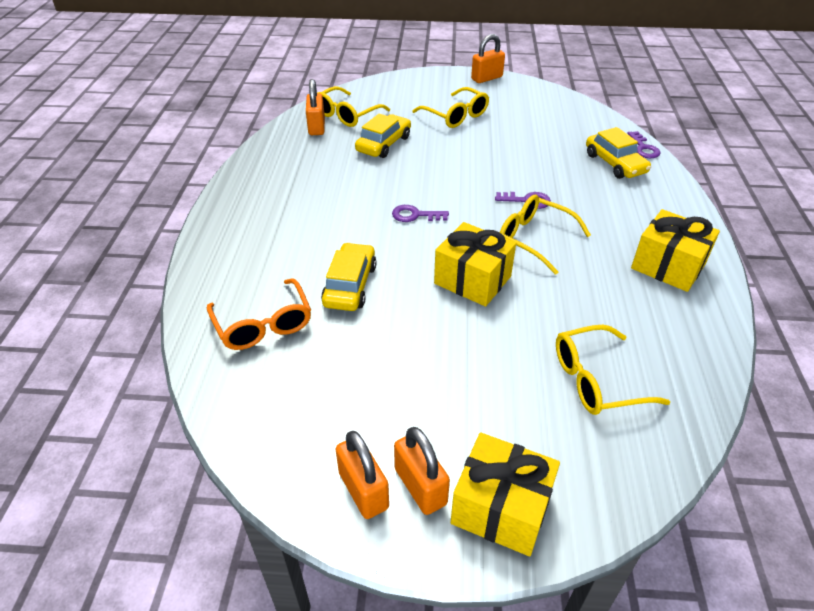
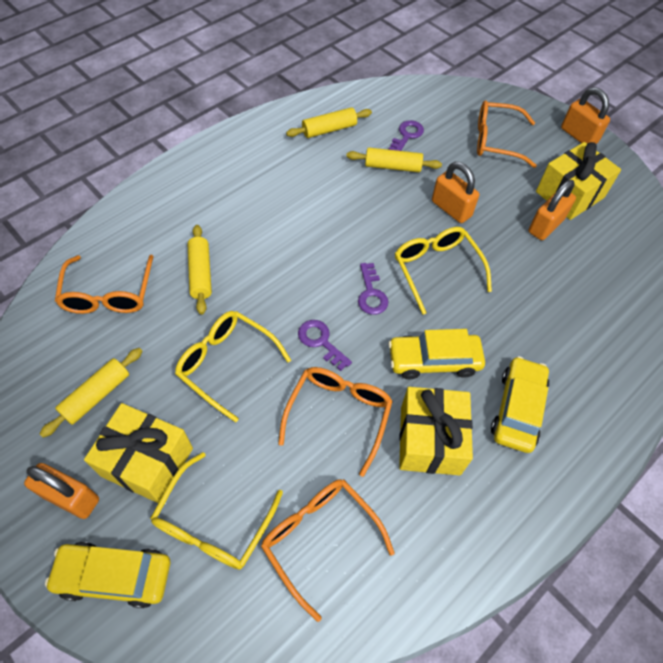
orange glasses: [207,279,311,350] = 1 -> [55,255,154,314] [261,479,395,622] [278,367,393,477] [477,101,537,168] = 4
yellow glasses: [317,86,390,127] [412,87,489,128] [500,195,591,275] [556,325,670,415] = 4 -> [150,452,283,570] [175,311,291,422] [395,227,492,315] = 3
yellow rolling pin: none = 0 -> [40,348,142,438] [187,225,212,315] [286,107,372,138] [346,148,442,172] = 4

